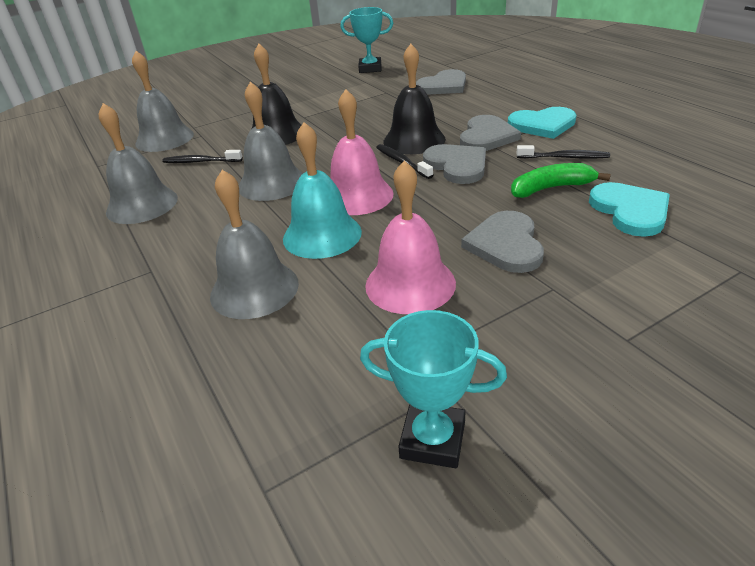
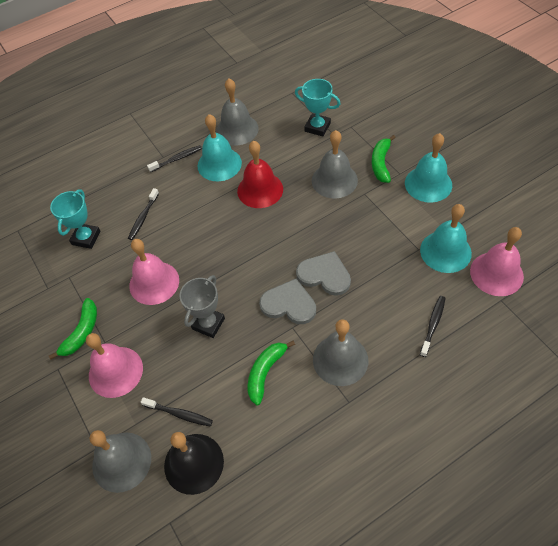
black bell: [252,44,301,145] [384,44,446,154] = 2 -> [164,432,224,495] = 1
black toothbrush: [162,150,243,163] [376,144,433,179] [516,145,610,158] = 3 -> [128,188,159,240] [141,397,213,427] [147,145,202,173] [420,296,446,357] = 4
green banana: [511,163,611,198] = 1 -> [49,298,97,360] [248,341,295,405] [371,135,396,183] = 3
grey heart: [416,69,466,94] [423,144,486,184] [460,115,521,151] [461,211,544,273] = 4 -> [259,279,316,324] [296,251,351,296] = 2
grey trophy: none = 0 -> [180,275,225,338] = 1
pink bell: [330,89,394,215] [365,160,456,314] = 2 -> [86,333,143,398] [129,239,179,305] [470,227,524,296] = 3
red bell: none = 0 -> [237,141,283,208] = 1
turquoise bell: [283,122,362,259] = 1 -> [198,114,242,181] [405,133,452,203] [420,204,472,273] = 3
turquoise heart: [508,107,577,139] [589,182,670,237] = 2 -> none = 0

